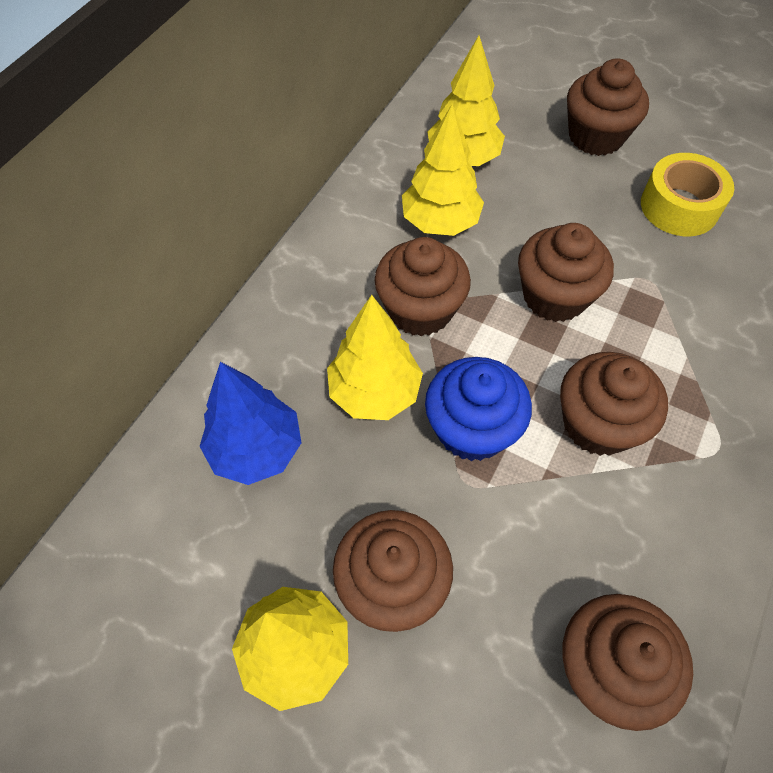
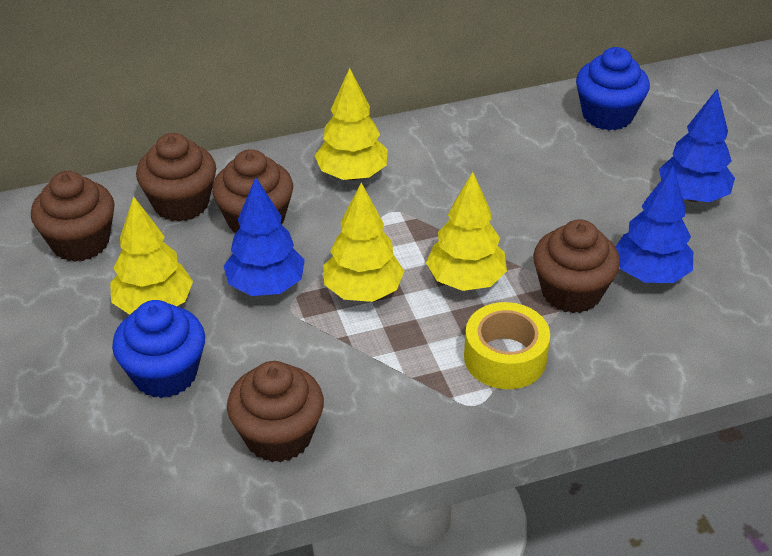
blue cupcake: [425,357,532,461] = 1 -> [112,300,205,398] [576,47,650,130] = 2
blue tree: [199,362,302,485] = 1 -> [224,177,305,296] [615,166,693,283] [659,89,735,202] = 3
brown cupcake: [333,510,453,632] [375,237,471,336] [518,223,614,322] [560,352,668,456] [562,594,693,731] [567,58,649,156] = 6 -> [31,171,115,262] [136,133,216,222] [212,149,293,233] [227,361,324,462] [533,219,620,313] = 5

